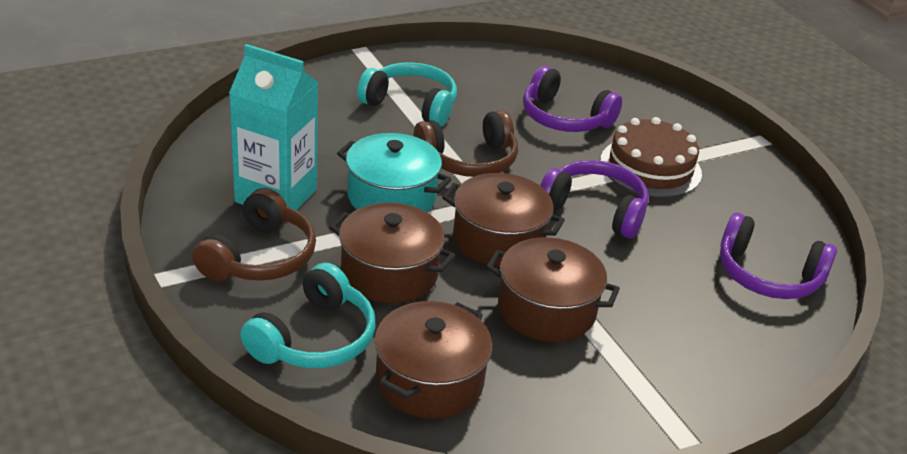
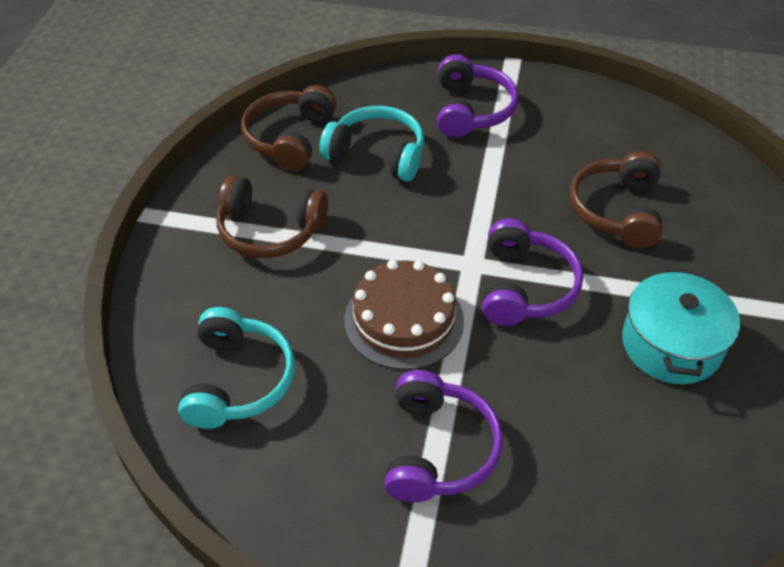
brown headphones: [192,188,316,281] [414,110,518,177] = 2 -> [216,175,328,258] [241,85,336,171] [570,151,663,248] = 3
brown pot: [329,203,455,303] [375,301,492,419] [442,173,565,267] [486,237,620,342] = 4 -> none = 0
turquoise carton: [229,44,319,210] = 1 -> none = 0

